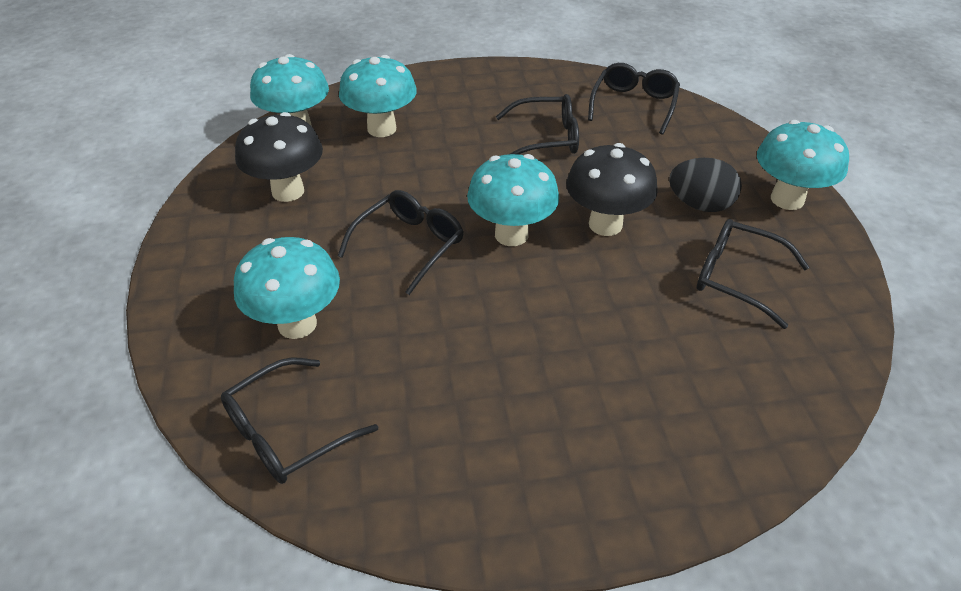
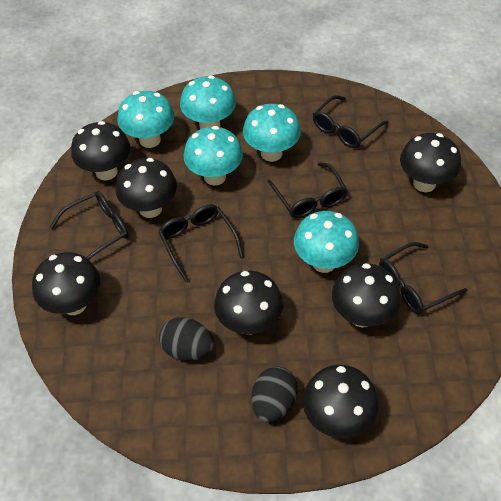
black egg: [669,158,742,212] = 1 -> [159,317,214,361] [251,366,298,423] = 2
black mushroom: [235,112,323,202] [566,143,658,236] = 2 -> [32,252,100,315] [71,121,130,180] [115,158,177,218] [214,271,283,335] [303,365,379,439] [332,263,401,328] [400,133,461,192] = 7

